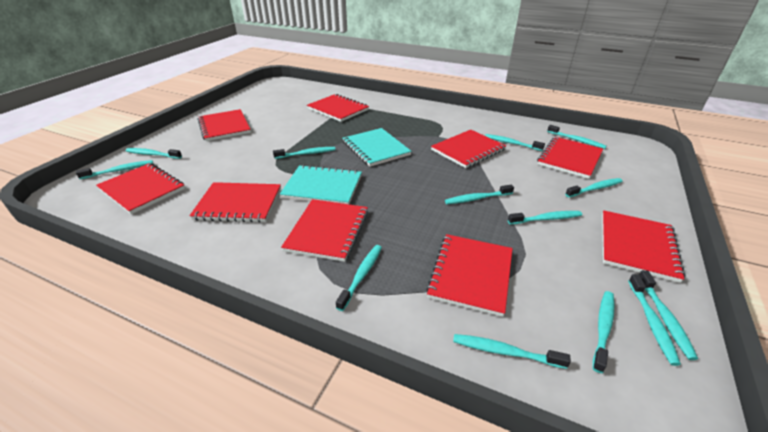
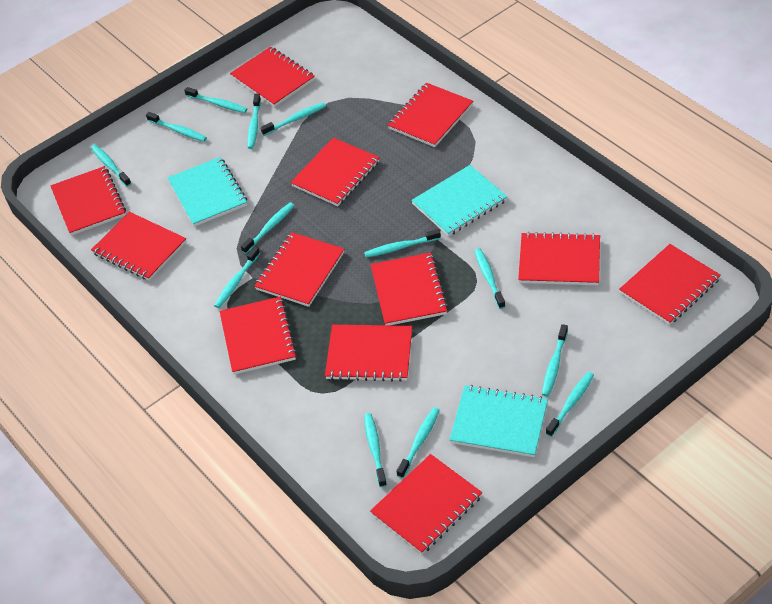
red notebook: [96,163,185,214] [189,182,281,223] [198,109,251,141] [281,199,368,262] [307,94,369,122] [426,234,513,317] [431,130,506,168] [537,137,603,179] [602,210,686,283] = 9 -> [50,166,126,236] [91,212,186,281] [219,296,297,374] [230,47,315,107] [254,232,344,307] [290,138,380,206] [325,325,412,382] [370,454,482,554] [371,252,448,325] [388,83,473,147] [518,232,600,285] [619,244,721,325] = 12
turquoise notebook: [280,165,362,204] [342,128,412,167] = 2 -> [168,157,247,227] [411,165,508,236] [449,385,548,457] = 3

